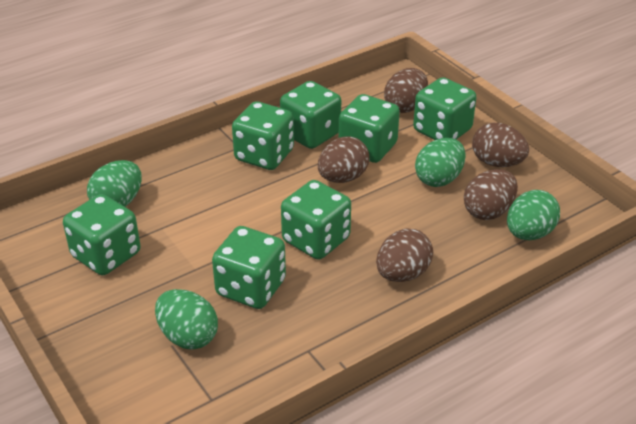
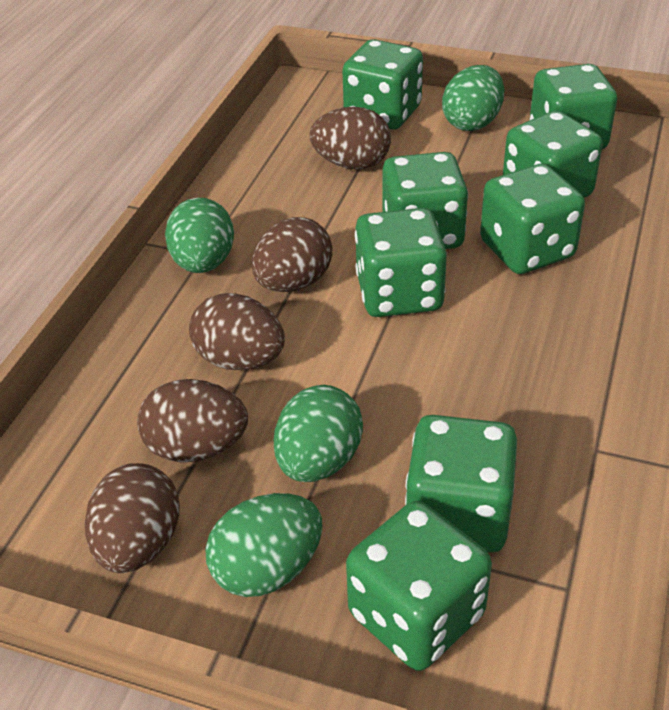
green dice: [63,194,140,275] [212,226,286,309] [232,101,294,170] [280,81,341,149] [281,180,351,260] [339,94,400,163] [413,77,477,140] = 7 -> [342,39,423,130] [346,501,492,671] [355,208,447,317] [382,152,468,249] [405,415,517,553] [480,164,585,274] [503,111,603,198] [530,64,617,149] = 8

